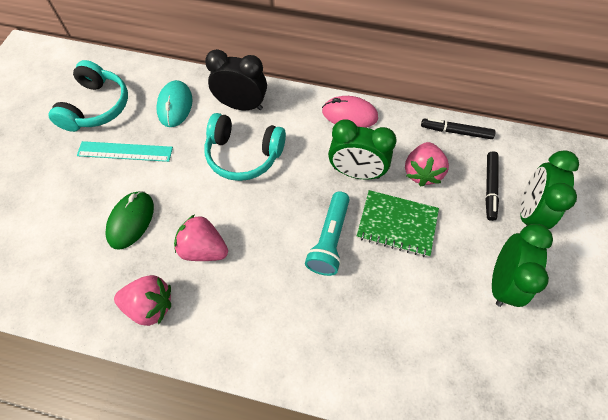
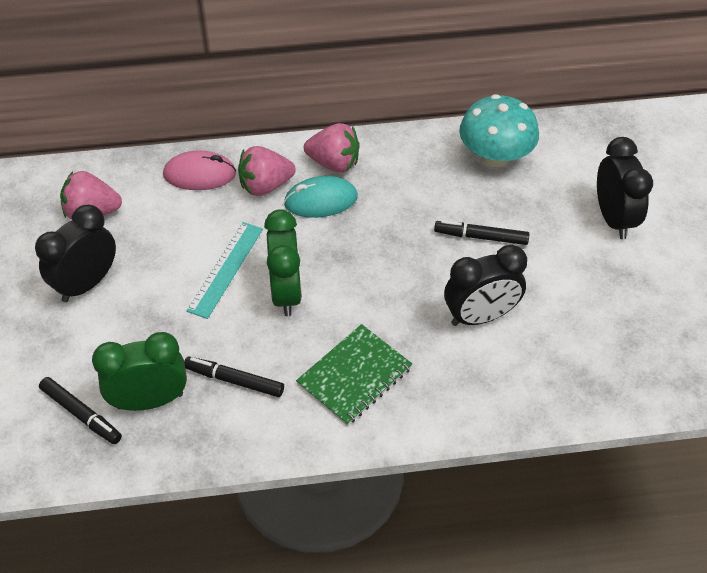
black clock: [205,49,267,110] = 1 -> [35,205,116,302] [444,245,527,326] [597,137,653,239] = 3
black marker: [421,118,496,139] [485,151,499,221] = 2 -> [39,377,122,444] [184,356,284,397] [434,220,529,245] = 3
green clock: [328,119,396,180] [492,224,553,307] [520,150,579,229] = 3 -> [92,332,187,411] [264,209,302,316] = 2
green mouse: [105,191,154,250] = 1 -> none = 0
turquoise flashlight: [305,191,350,276] = 1 -> none = 0
turquoise headphones: [49,60,128,132] [204,113,286,181] = 2 -> none = 0
turquoise mushroom: none = 0 -> [459,94,539,167] = 1

